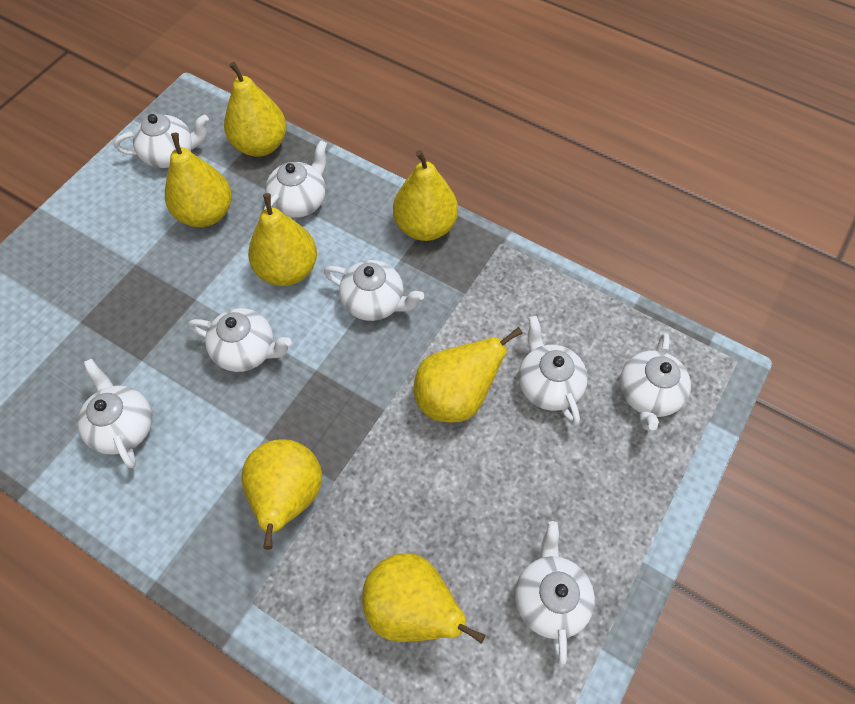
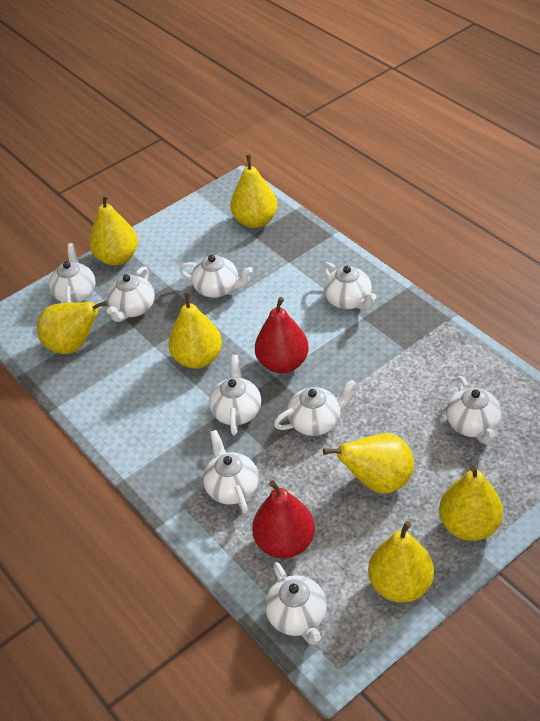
red pear: none = 0 -> [252,480,315,558] [255,297,309,373] = 2
white teapot: [77,359,152,468] [114,114,209,168] [188,308,292,372] [264,140,327,218] [324,260,424,321] [515,521,595,666] [518,316,588,426] [620,333,691,431] = 8 -> [49,243,96,303] [107,266,155,322] [179,255,253,298] [203,430,259,514] [209,355,261,435] [265,562,327,645] [274,380,356,436] [323,262,376,310] [446,376,501,444] = 9

